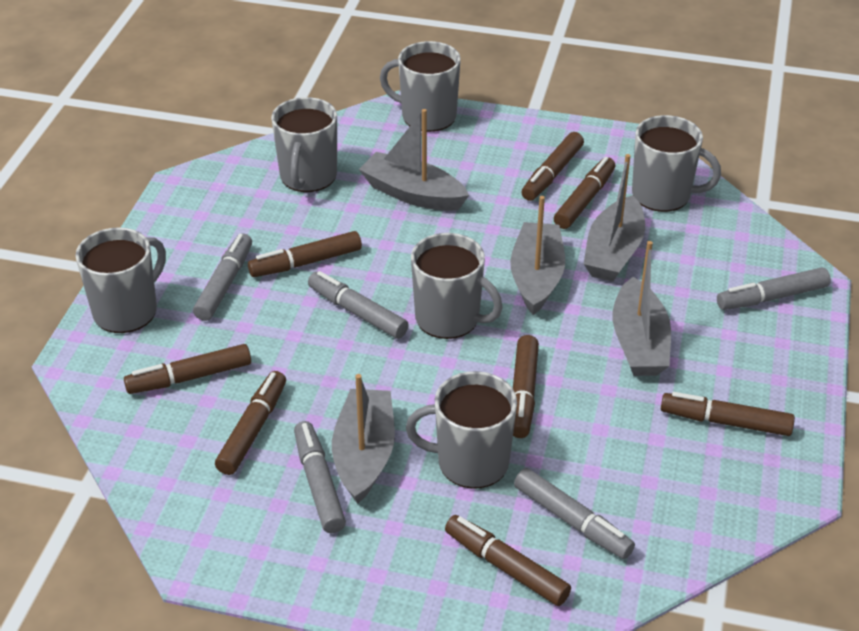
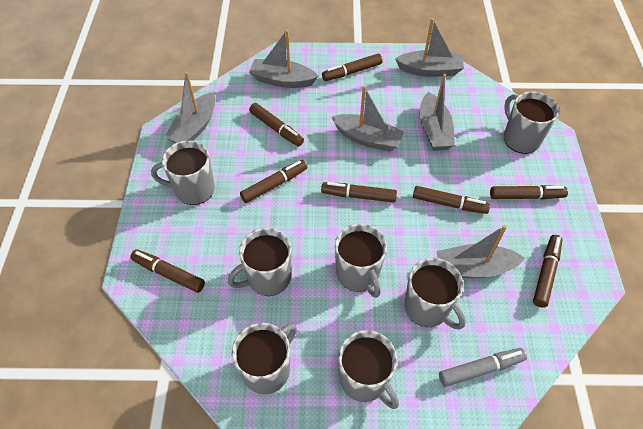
grey boat: [332,374,395,504] [359,109,469,211] [510,196,565,315] [584,154,645,282] [612,241,671,376] = 5 -> [164,72,216,143] [249,30,318,88] [331,86,404,152] [395,18,464,77] [419,74,455,151] [436,225,525,278] = 6
grey marker: [193,233,252,321] [294,421,346,533] [308,271,409,339] [514,468,635,559] [717,267,831,310] = 5 -> [439,348,527,387] = 1
grey mug: [75,227,166,333] [271,97,337,192] [380,41,461,132] [406,371,517,489] [411,233,503,339] [632,115,721,212] = 6 -> [151,140,215,205] [228,228,291,296] [232,323,297,394] [335,224,387,298] [338,330,399,409] [404,258,466,330] [504,91,559,154] = 7

